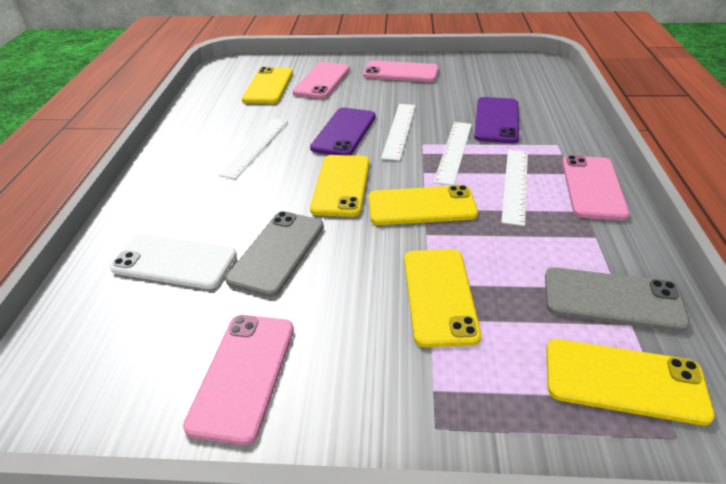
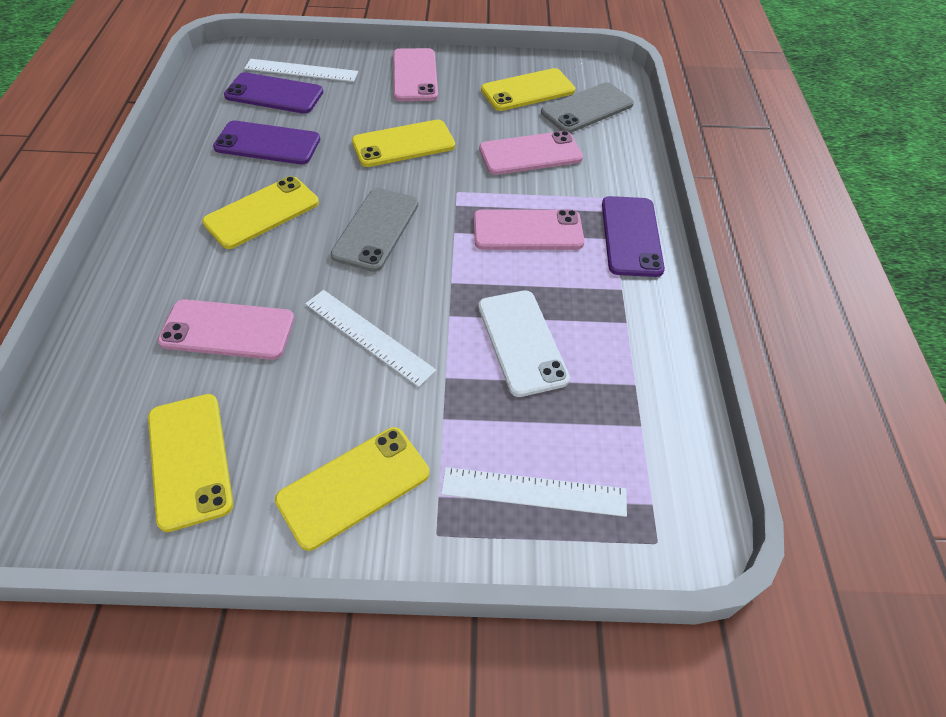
purple phone: [310,108,376,155] [474,97,519,143] = 2 -> [213,121,320,164] [224,72,323,114] [602,196,665,277] = 3
white ruler: [219,118,288,179] [381,104,416,161] [433,122,472,186] [501,150,528,226] = 4 -> [244,59,358,82] [305,290,436,387] [441,467,627,517] = 3

